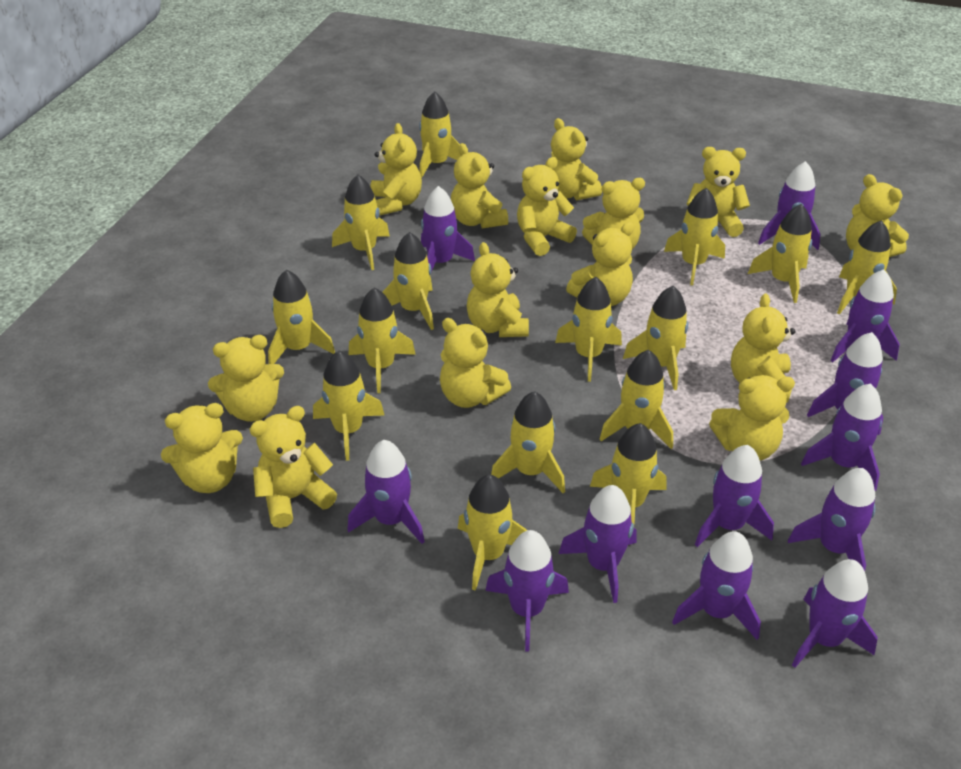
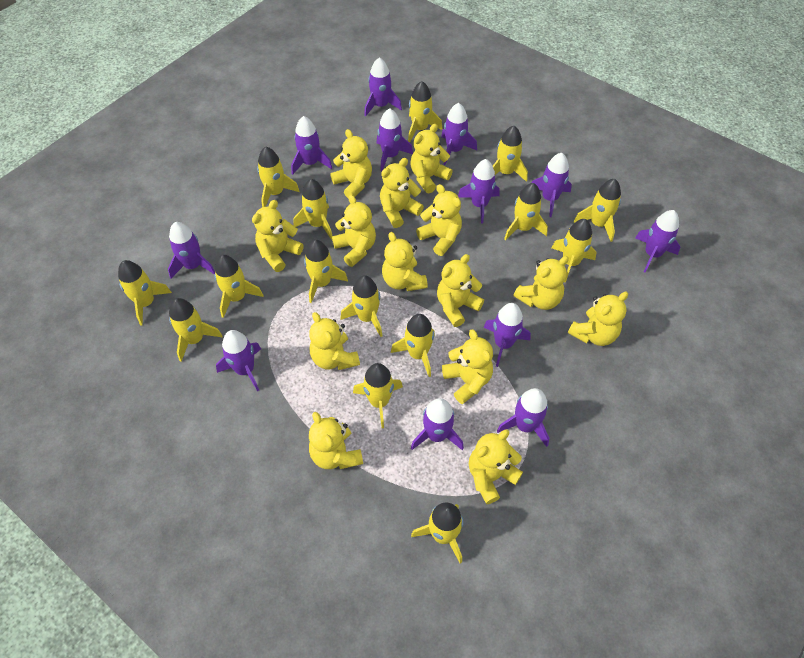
yellow teddy bear: [161,403,243,493] [208,335,284,422] [249,406,337,528] [370,123,422,216] [440,318,511,408] [451,143,508,228] [467,242,529,337] [517,157,577,256] [551,118,602,201] [566,222,634,306] [582,178,645,249] [687,147,750,237] [709,375,795,461] [731,294,795,403] [846,174,909,257] = 15 -> [252,200,304,272] [309,312,360,370] [309,412,363,469] [330,129,372,198] [332,195,376,267] [380,158,424,228] [382,232,428,291] [410,124,453,193] [416,184,462,256] [437,254,484,327] [442,329,493,404] [469,430,523,504] [513,256,569,310] [568,292,628,346] = 14

